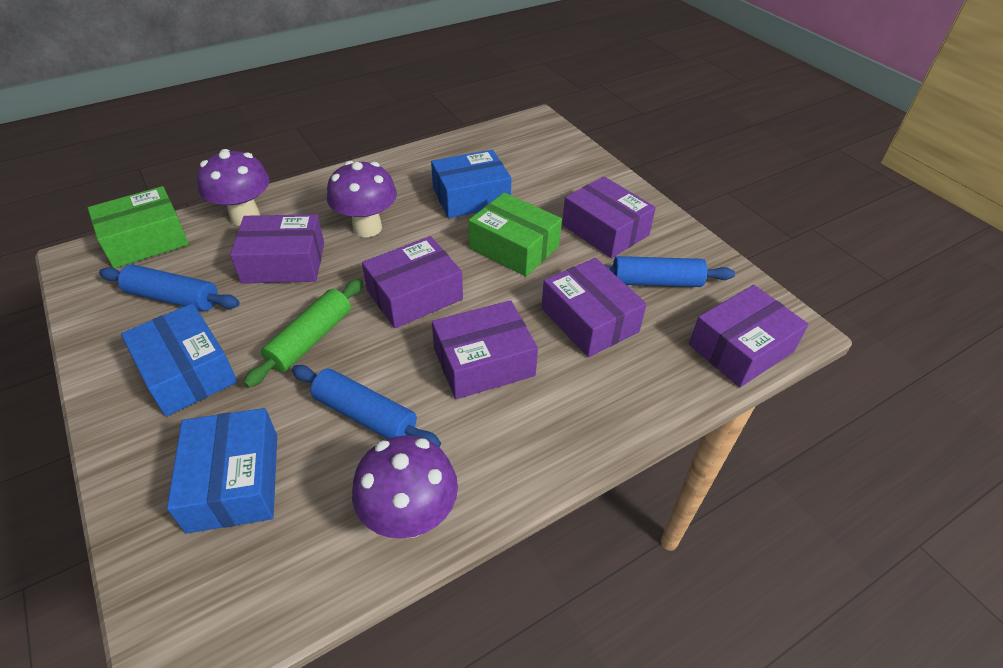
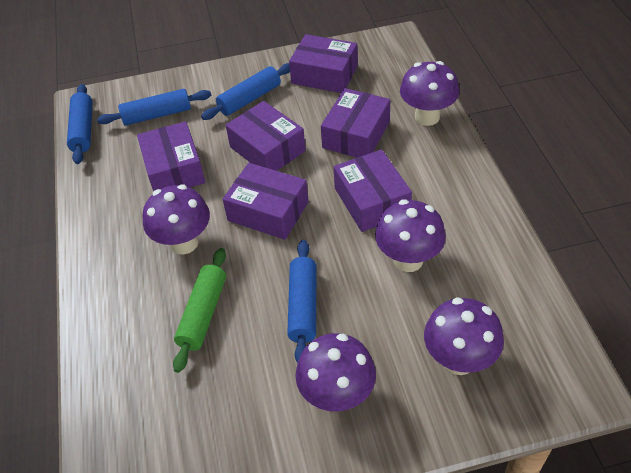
blue box: [121,303,237,417] [167,408,277,534] [431,150,512,218] = 3 -> none = 0
blue rolling pin: [99,264,240,311] [292,365,441,448] [606,256,735,287] = 3 -> [67,84,92,164] [97,89,211,125] [201,63,290,120] [287,240,316,363] = 4
green box: [88,186,189,268] [469,193,562,277] = 2 -> none = 0
purple mushroom: [197,149,269,226] [327,161,397,237] [352,435,458,539] = 3 -> [142,184,210,255] [295,333,376,412] [375,199,446,272] [400,61,459,126] [424,298,504,375] = 5

